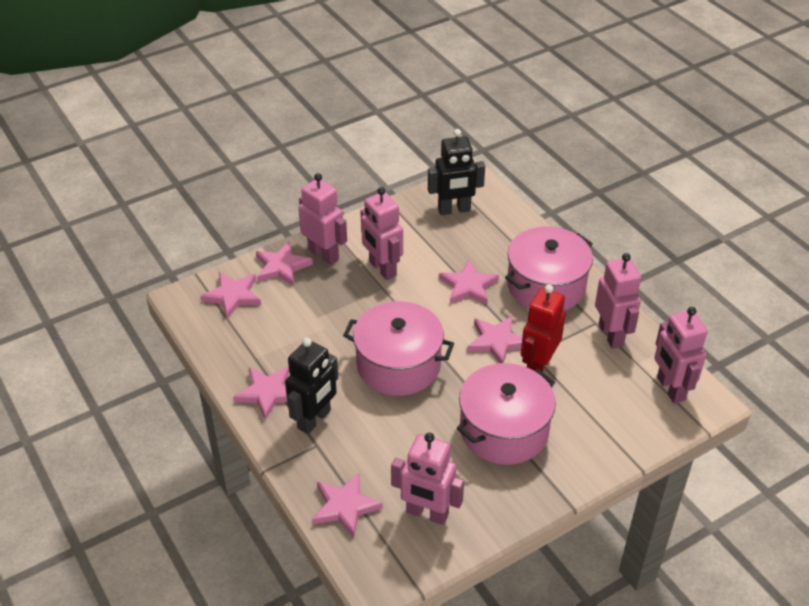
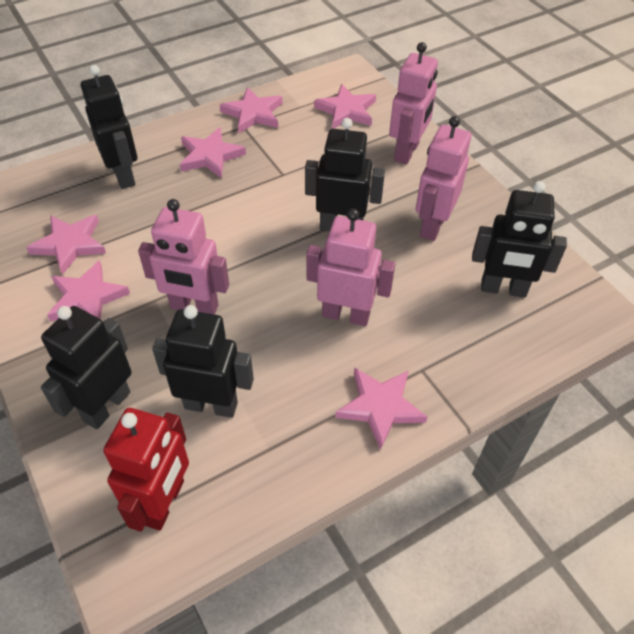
black robot: [285,338,338,434] [428,129,485,215] = 2 -> [41,306,132,429] [81,65,137,189] [152,305,254,418] [305,118,385,231] [472,181,567,298] = 5
pink pot: [343,301,454,396] [457,363,556,465] [505,226,593,311] = 3 -> none = 0
pink robot: [298,173,347,265] [360,187,403,280] [391,433,464,525] [595,253,641,349] [654,307,708,403] = 5 -> [138,199,229,315] [306,209,395,326] [389,42,438,165] [416,116,471,241] = 4

